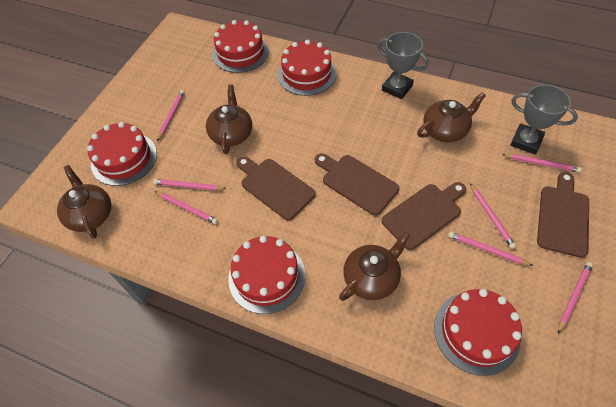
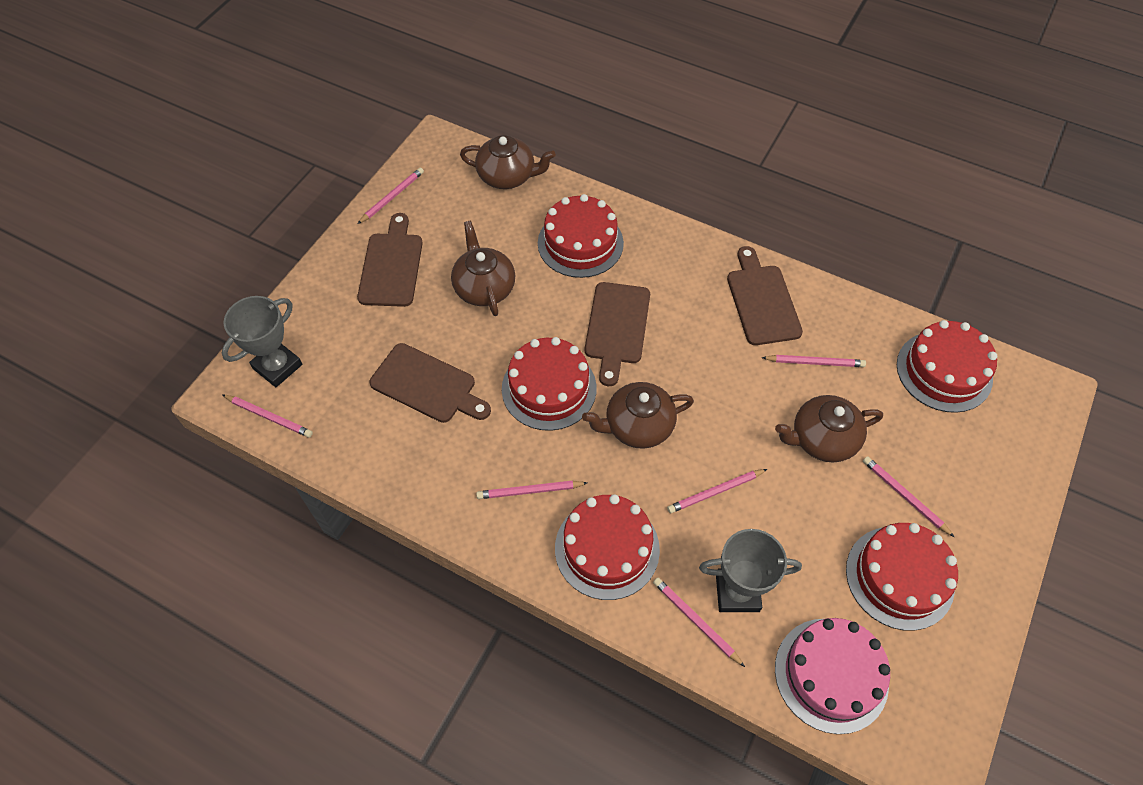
pink cake: none = 0 -> [775,618,890,734] = 1

